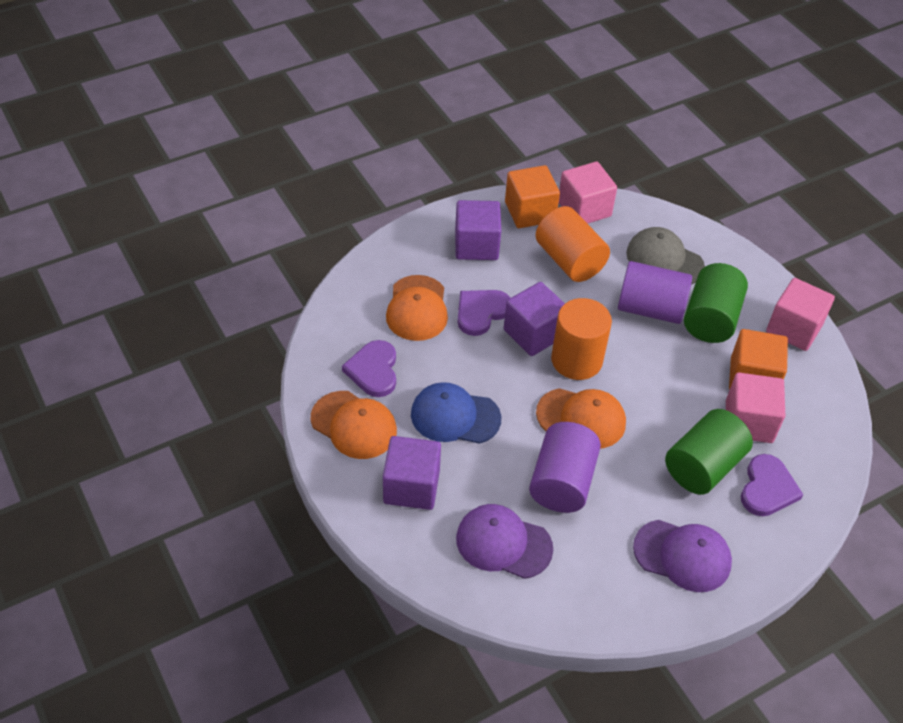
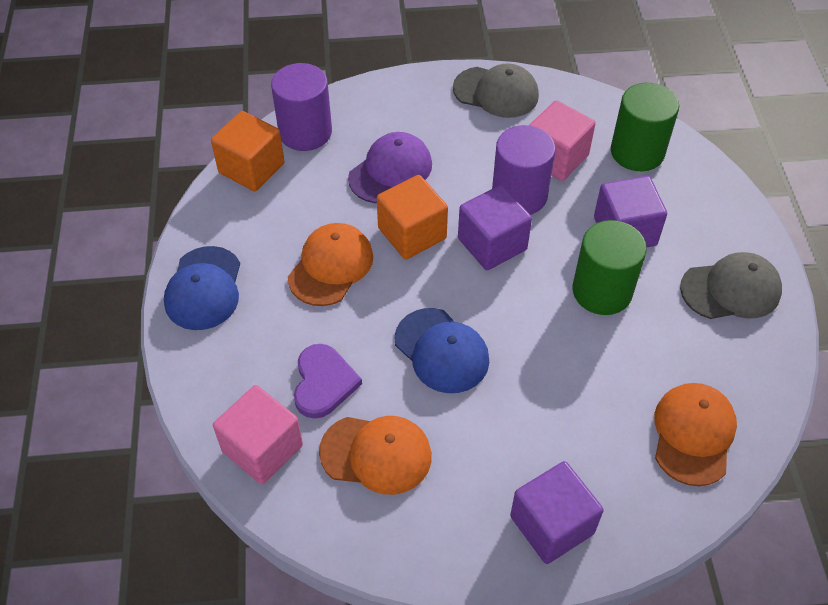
blue cap: [411,382,501,444] = 1 -> [164,246,240,330] [394,308,489,393] = 2
grey cap: [626,227,705,285] = 1 -> [453,64,539,118] [680,252,782,319] = 2
orange cylinder: [535,206,610,282] [551,298,612,380] = 2 -> none = 0
pink cube: [559,162,617,224] [726,372,785,443] [766,278,835,351] = 3 -> [213,385,303,484] [529,100,596,181] = 2
purple cap: [456,504,553,579] [633,520,732,592] = 2 -> [348,132,432,203] = 1
purple heart: [342,340,396,397] [457,290,510,336] [741,454,803,516] = 3 -> [294,344,362,419] = 1

